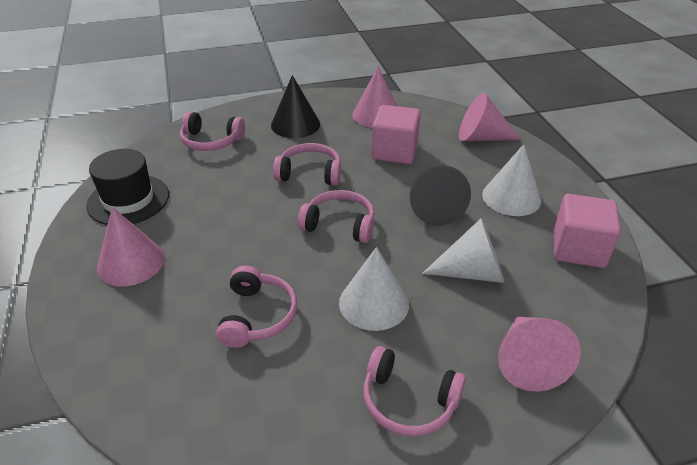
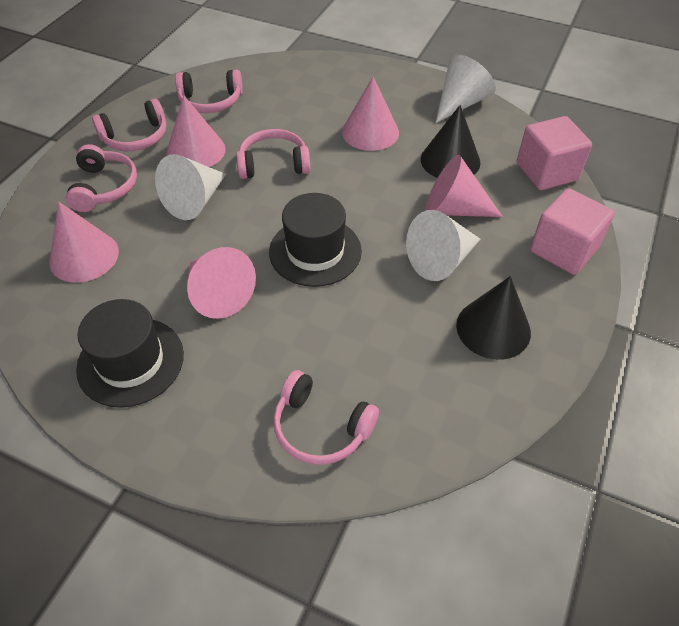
black hat: [86,149,169,225] = 1 -> [76,299,184,408] [269,193,362,287] = 2
pink cone: [97,207,165,286] [352,66,397,128] [459,93,521,141] [498,317,581,391] = 4 -> [49,202,119,283] [166,95,226,167] [187,247,256,319] [342,77,399,151] [425,155,503,217] = 5

